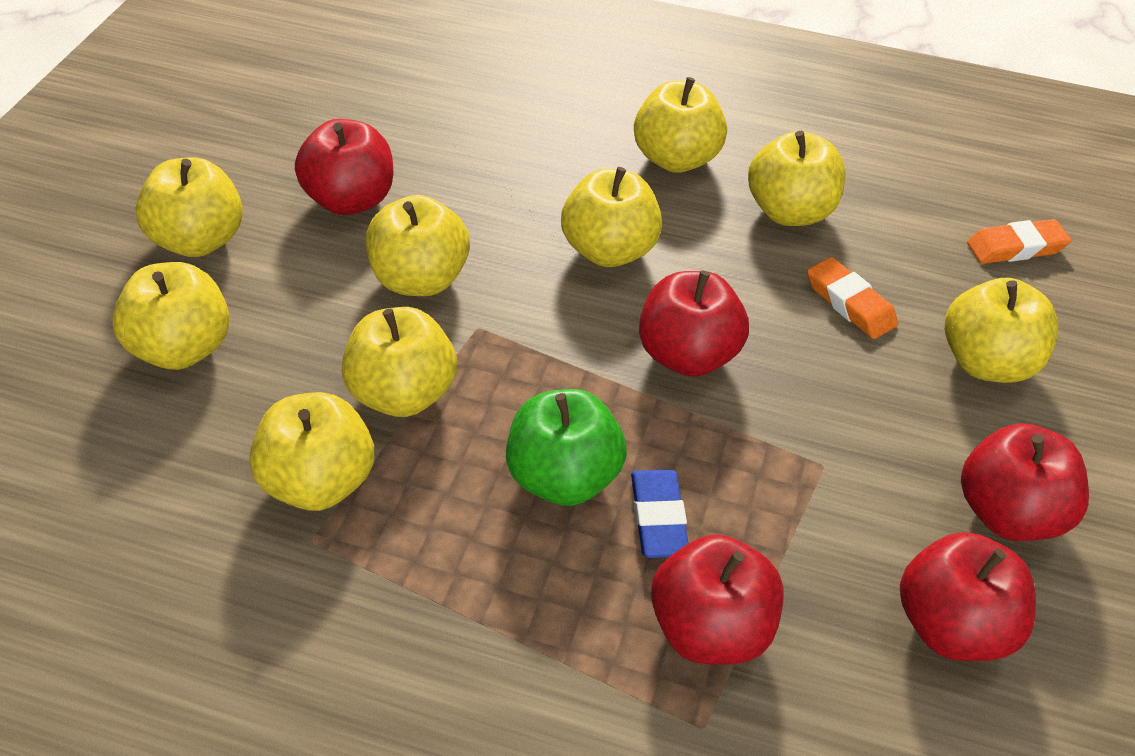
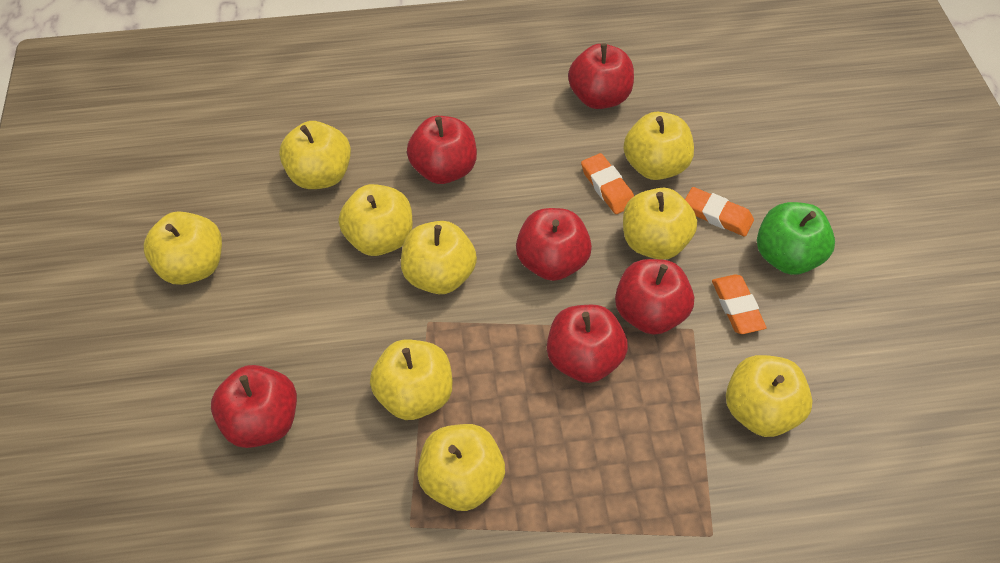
blue eraser: [631,469,689,558] = 1 -> none = 0
orange eraser: [807,257,898,339] [967,219,1071,264] = 2 -> [581,153,634,214] [685,187,754,236] [712,275,767,334] = 3
red apple: [295,119,393,215] [639,271,749,377] [651,534,784,665] [900,532,1036,661] [961,424,1089,541] = 5 -> [211,365,297,448] [407,116,477,184] [516,208,592,281] [547,305,628,383] [568,43,634,109] [615,259,694,335] = 6

